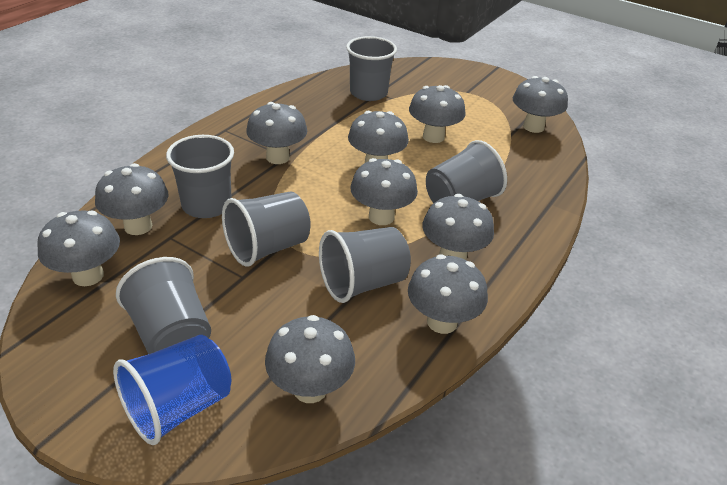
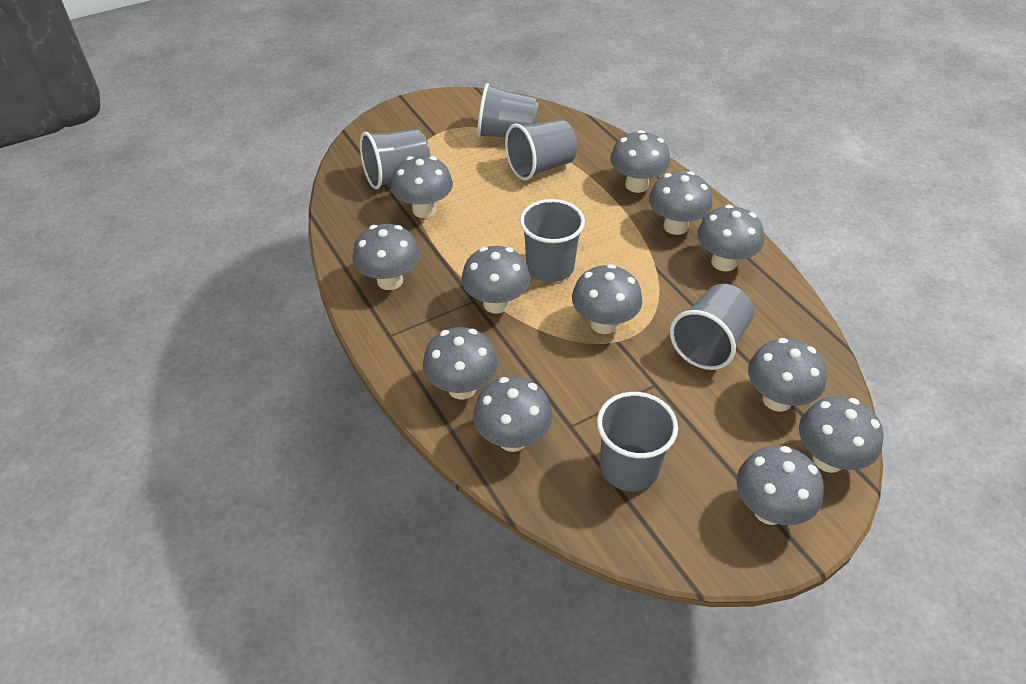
blue cup: [113,335,231,445] = 1 -> none = 0
grey mushroom: [38,210,120,286] [95,163,169,235] [246,102,307,164] [265,315,355,403] [348,111,409,163] [350,158,418,225] [408,254,488,334] [409,85,466,143] [422,194,494,260] [513,76,568,133] = 10 -> [352,224,420,290] [391,156,453,218] [423,327,498,400] [461,246,530,314] [473,377,553,452] [572,264,642,334] [610,130,670,193] [649,171,713,235] [697,205,764,271] [736,446,824,525] [748,338,827,412] [799,396,884,473] = 12

